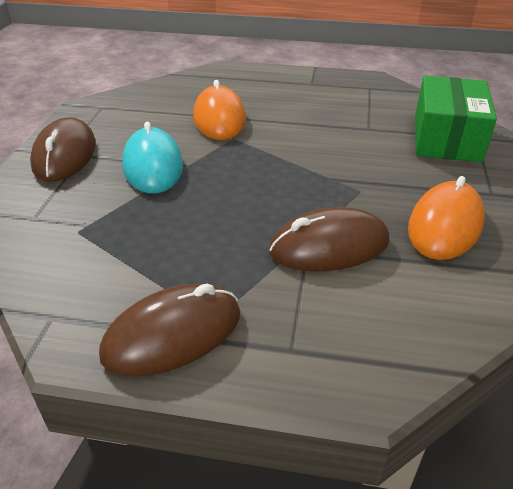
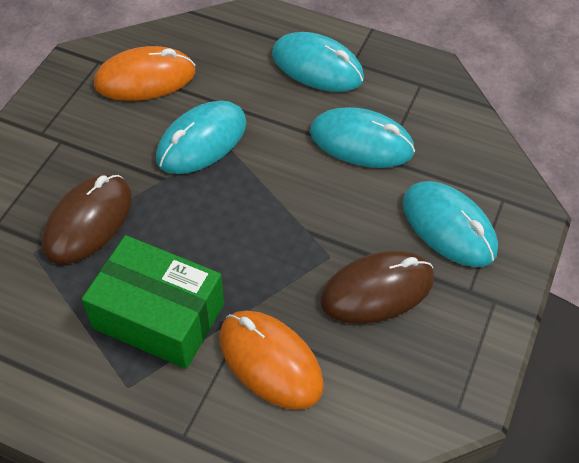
brown mouse: [30,117,96,182] [99,284,240,377] [269,207,390,271] = 3 -> [42,174,132,264] [320,251,434,324] = 2
turquoise mouse: [122,122,183,193] = 1 -> [156,101,246,174] [272,32,364,92] [310,107,415,168] [403,181,498,267] = 4

